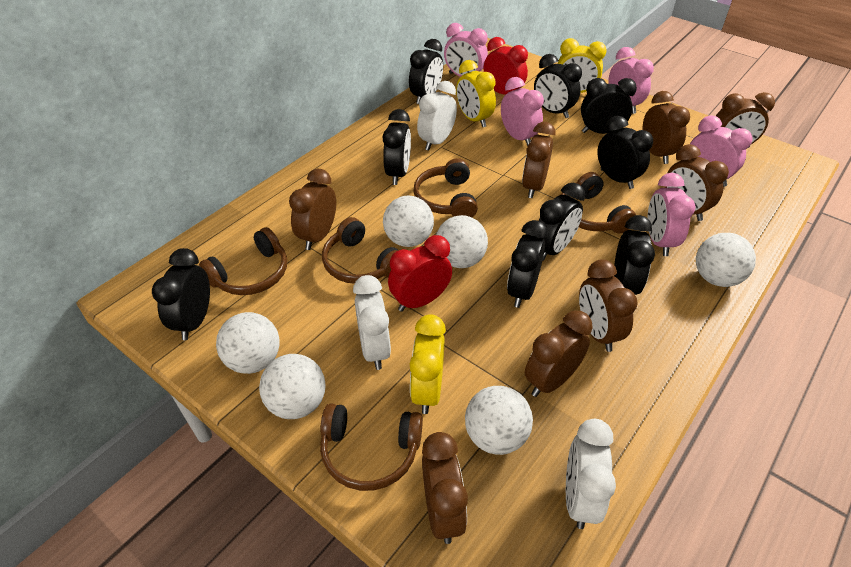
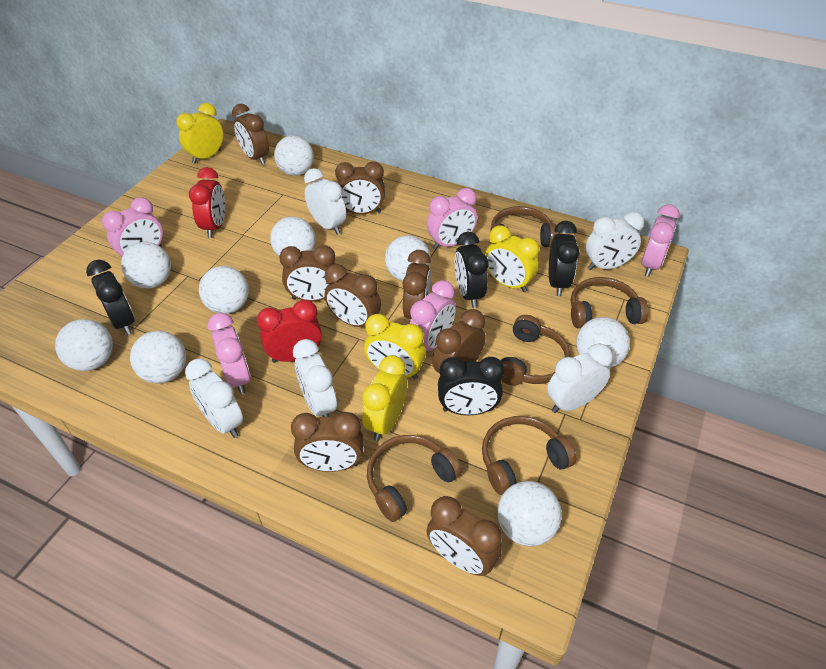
black clock: [152,248,210,340] [383,109,411,185] [409,39,443,104] [507,220,548,308] [534,54,582,118] [539,183,585,261] [581,78,637,134] [598,116,653,189] [614,215,655,295] = 9 -> [86,260,135,335] [438,357,505,415] [455,232,489,308] [549,221,579,296] = 4
white ball: [216,312,280,374] [259,354,326,419] [383,196,434,247] [436,215,488,268] [465,386,533,455] [696,233,756,287] = 6 -> [55,319,113,371] [121,242,171,288] [130,331,186,384] [199,266,249,314] [270,216,316,256] [274,136,314,176] [385,235,431,281] [497,481,562,546] [576,317,630,368] = 9
white clock: [353,275,391,370] [417,81,457,151] [566,419,616,529] = 3 -> [185,359,243,438] [293,339,337,417] [304,168,346,235] [547,343,613,413] [586,212,644,270] = 5
yellow clock: [410,314,446,414] [456,60,496,127] [558,38,607,93] = 3 -> [176,103,223,164] [362,355,407,441] [364,314,426,379] [485,225,539,292] = 4

